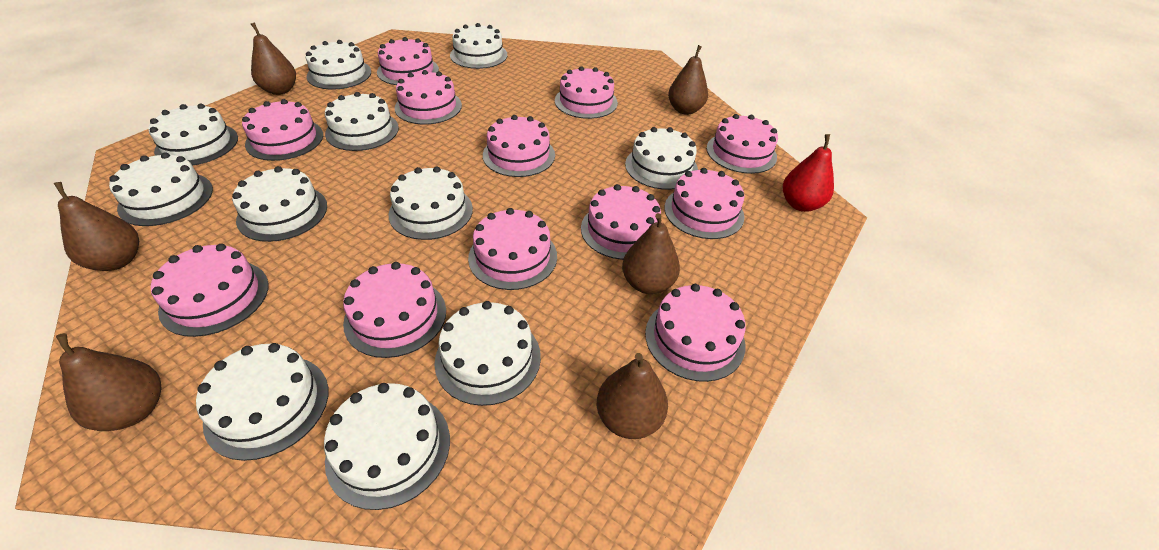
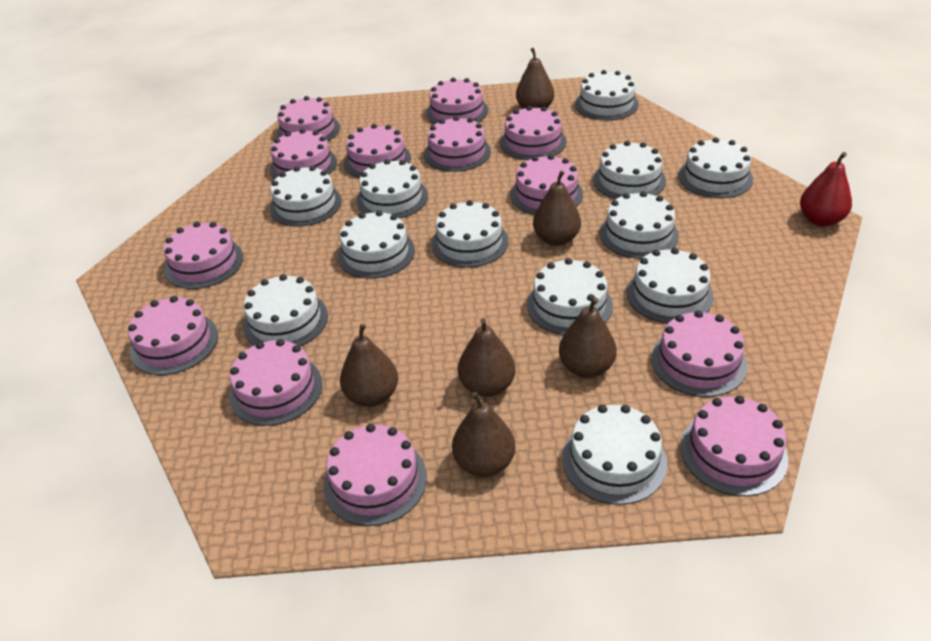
pink cake: [151,244,268,337] [242,99,323,161] [343,262,446,358] [377,37,439,85] [395,70,462,124] [468,208,557,290] [483,115,555,177] [555,66,618,119] [581,184,661,260] [645,284,746,382] [665,168,744,239] [707,114,778,174] = 12 -> [128,296,218,375] [163,222,243,289] [229,339,322,426] [270,129,337,179] [277,96,340,142] [323,424,427,526] [344,124,411,178] [424,116,491,172] [426,78,488,124] [500,106,566,160] [510,155,583,215] [651,310,747,397] [680,396,788,496] = 13
white cake: [109,153,213,226] [148,104,238,166] [196,343,328,461] [232,166,327,242] [305,40,371,89] [324,383,450,510] [325,92,399,151] [388,166,473,240] [435,301,541,406] [450,23,507,69] [625,127,698,190] = 11 -> [243,274,328,346] [270,166,342,227] [337,210,415,279] [357,159,428,219] [431,200,508,268] [527,258,613,335] [562,405,667,505] [575,70,639,121] [593,141,666,199] [600,191,679,259] [627,248,714,324] [679,138,753,198] = 12

